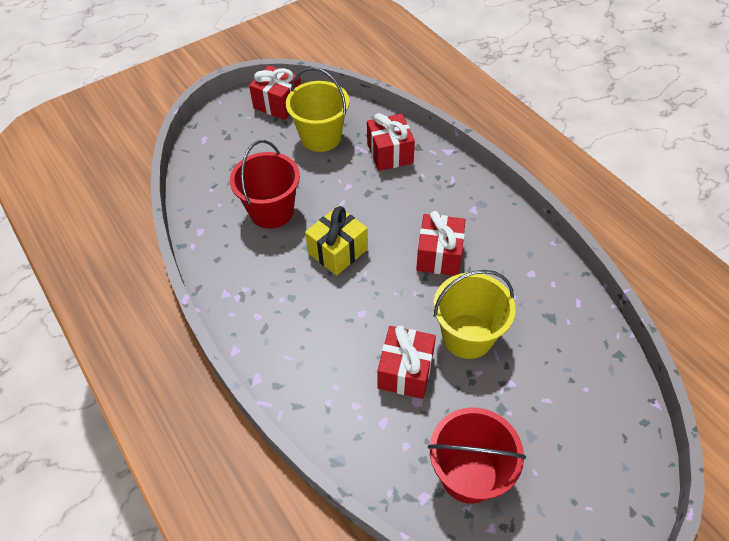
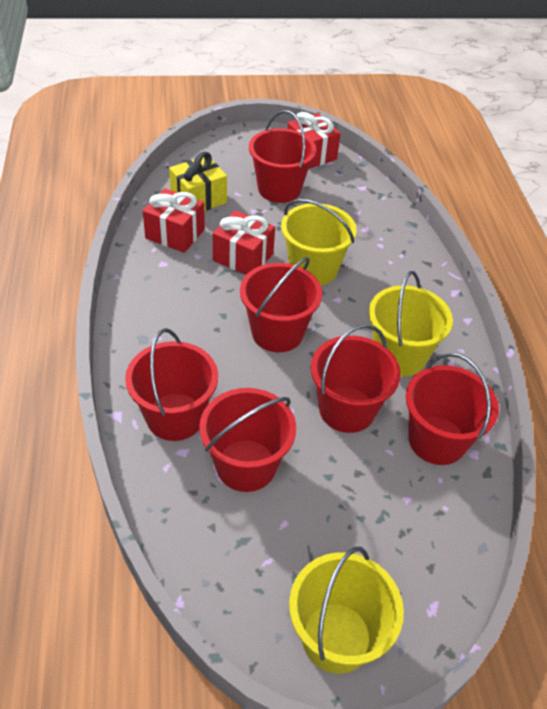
red bucket: [230,140,300,229] [428,407,526,504] = 2 -> [125,328,218,441] [199,388,296,492] [240,257,322,352] [249,110,316,203] [311,324,401,433] [406,353,499,465] = 6
red gift: [249,65,301,120] [367,113,415,171] [377,325,436,399] [416,211,466,276] = 4 -> [143,188,205,253] [213,210,275,275] [287,112,341,169] = 3
yellow bucket: [286,67,350,152] [433,270,516,359] = 2 -> [281,199,357,285] [289,547,404,674] [369,271,453,377] = 3

